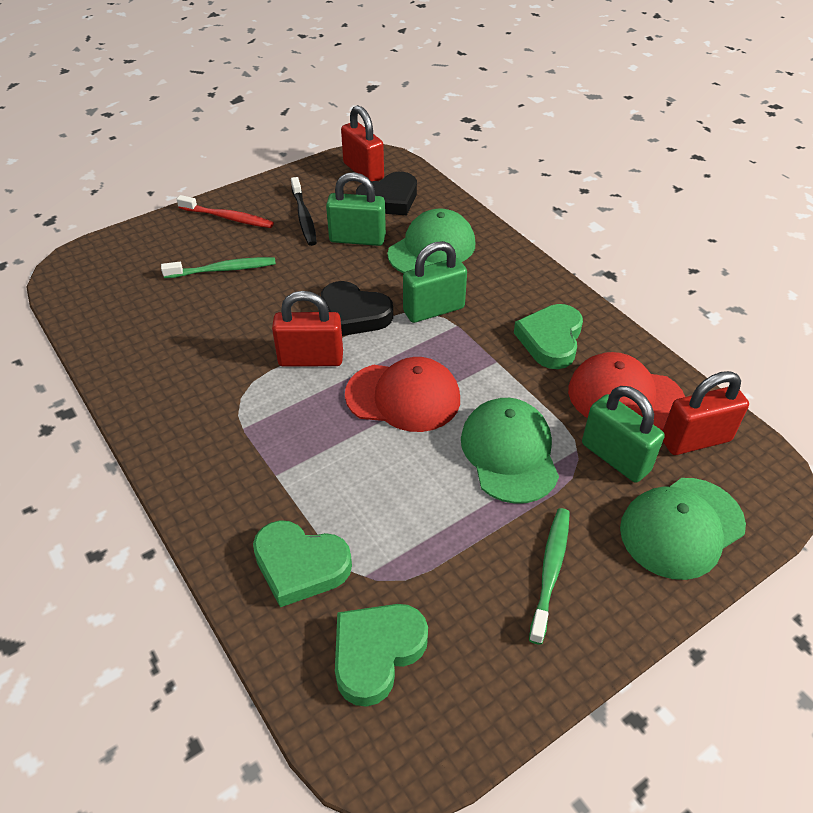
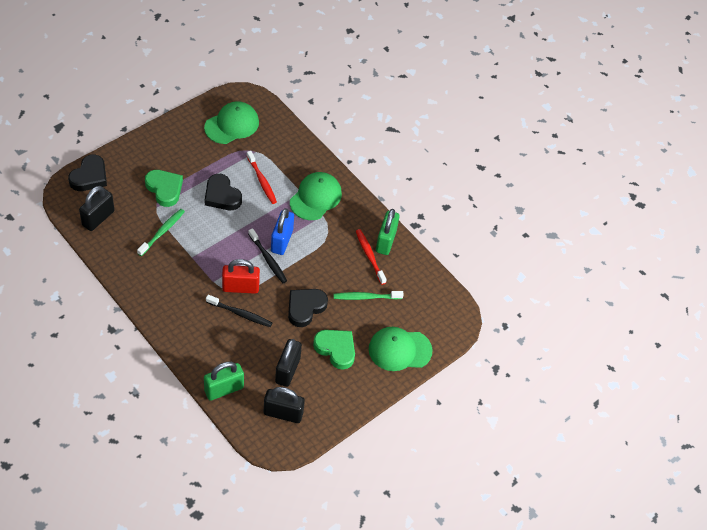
black heart: [321,281,393,336] [356,172,417,215] = 2 -> [68,155,107,191] [205,174,242,210] [288,289,328,327] = 3
black padlock: none = 0 -> [79,186,115,231] [264,387,305,423] [275,339,302,387] = 3
black toothbrush: [291,177,317,246] = 1 -> [206,295,272,327] [248,228,287,283] = 2
blue padlock: none = 0 -> [271,208,294,255] = 1
green heart: [253,520,352,607] [335,604,428,707] [514,304,583,369] = 3 -> [145,170,183,207] [313,330,355,370] = 2
green padlock: [326,172,386,246] [403,241,467,323] [582,386,664,483] = 3 -> [204,362,244,401] [376,209,400,255] = 2
red cap: [345,357,460,432] [568,352,685,430] = 2 -> none = 0
red padlock: [272,291,343,367] [341,105,384,181] [663,371,749,455] = 3 -> [222,259,260,294] = 1
red toothbrush: [177,195,274,228] = 1 -> [247,151,277,204] [356,229,387,285] = 2

